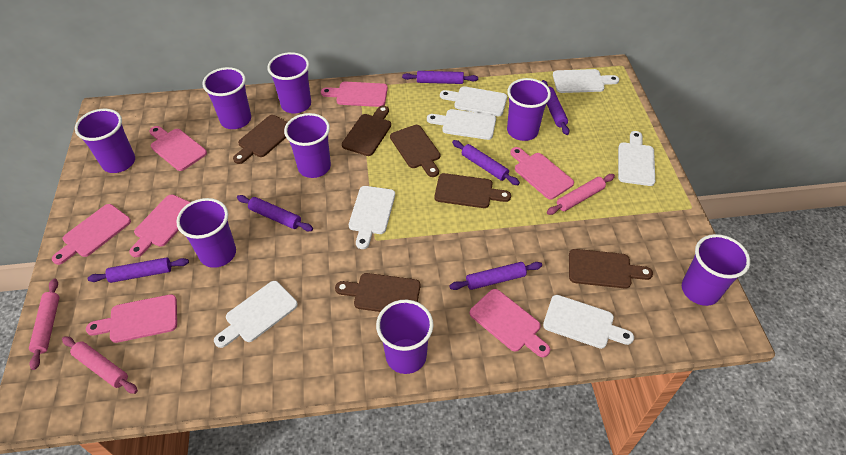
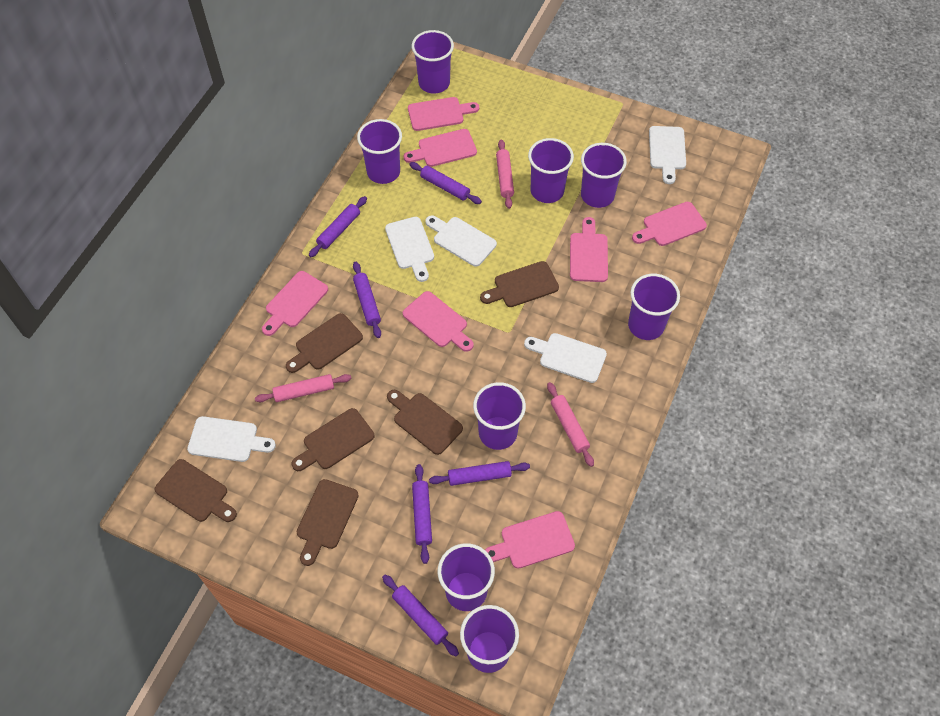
white cutting board: [214,281,298,348] [349,186,395,249] [427,109,496,140] [440,86,507,116] [543,295,634,349] [553,69,619,93] [618,131,655,186] = 7 -> [187,416,276,462] [385,217,434,282] [425,215,497,267] [524,333,607,383] [649,126,686,184] = 5

